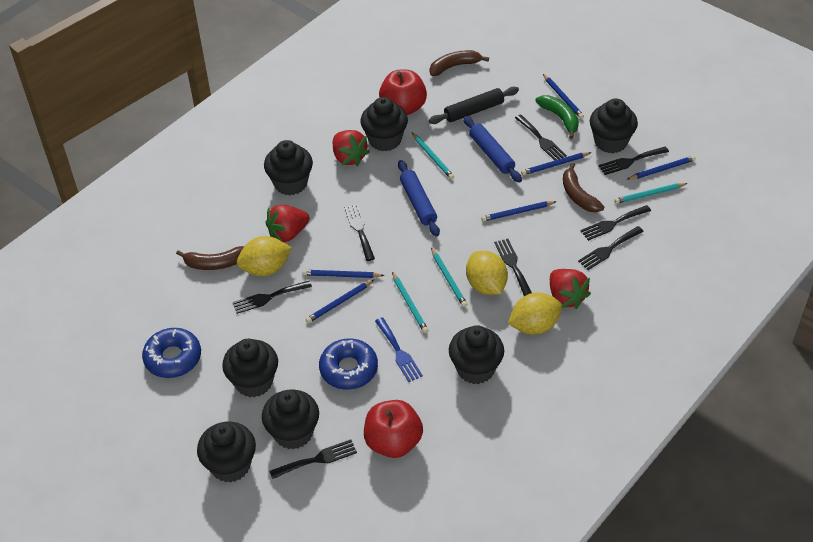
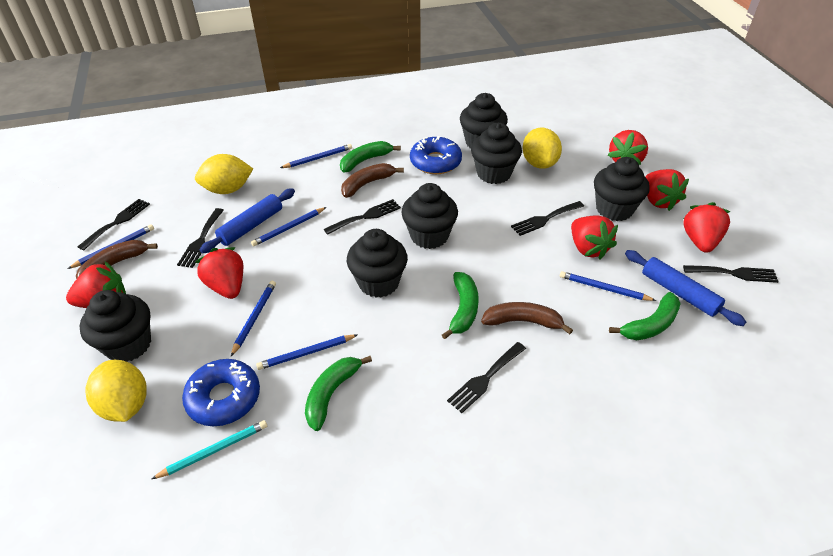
black cupcake: [197,422,256,483] [222,339,278,397] [262,390,319,450] [264,140,313,195] [360,97,408,151] [449,325,504,384] [590,98,638,153] = 7 -> [80,290,151,362] [347,229,408,298] [401,183,458,249] [460,93,508,148] [471,123,522,184] [594,157,650,221] = 6
black fork: [233,281,312,314] [270,440,357,479] [344,204,375,261] [494,239,532,296] [515,115,567,161] [578,226,644,270] [580,205,651,241] [599,147,669,175] = 8 -> [77,199,150,250] [177,208,224,268] [324,199,401,235] [447,342,526,413] [511,201,584,236] [683,265,779,283] = 6
black rolling pin: [429,87,519,124] = 1 -> none = 0
blue fork: [375,317,423,382] = 1 -> none = 0
green banana: [535,95,579,139] = 1 -> [305,356,372,431] [340,141,401,173] [442,272,479,339] [609,292,681,340] = 4
red apple: [364,400,423,458] [379,70,427,115] = 2 -> none = 0
red strawberry: [266,205,310,242] [333,130,370,166] [550,269,591,309] = 3 -> [66,262,126,308] [196,247,243,299] [571,215,618,260] [608,130,648,165] [645,169,689,211] [683,202,730,253] = 6
turquoise pencil: [392,272,428,333] [412,133,454,179] [431,248,467,307] [614,183,688,204] = 4 -> [152,420,267,479] = 1

